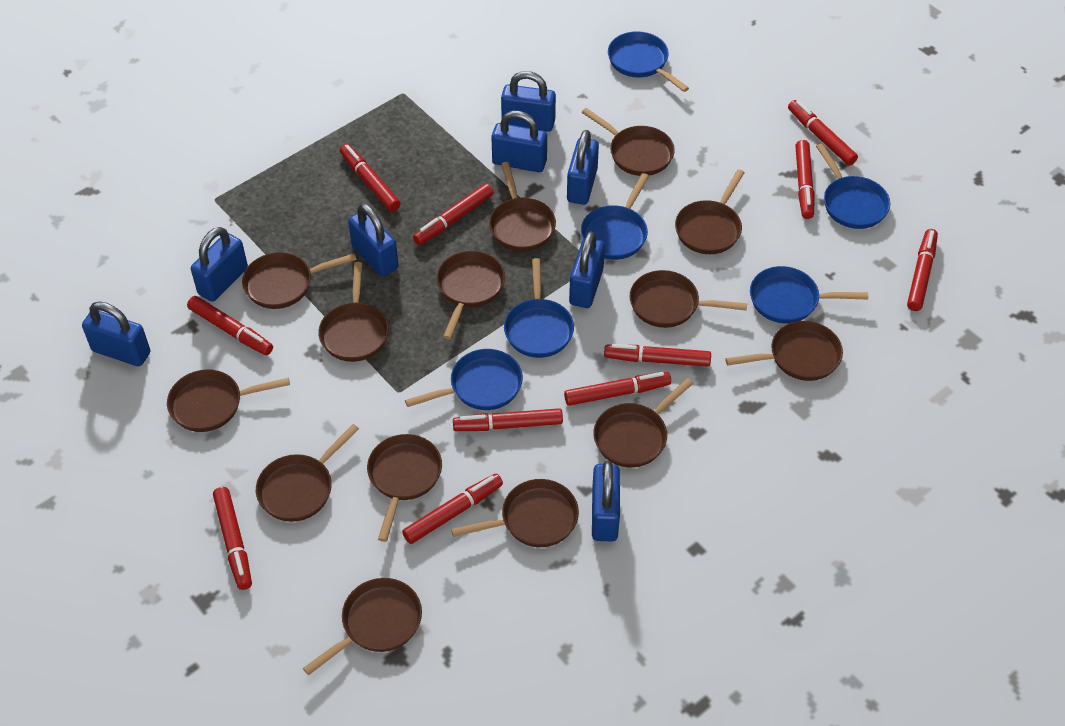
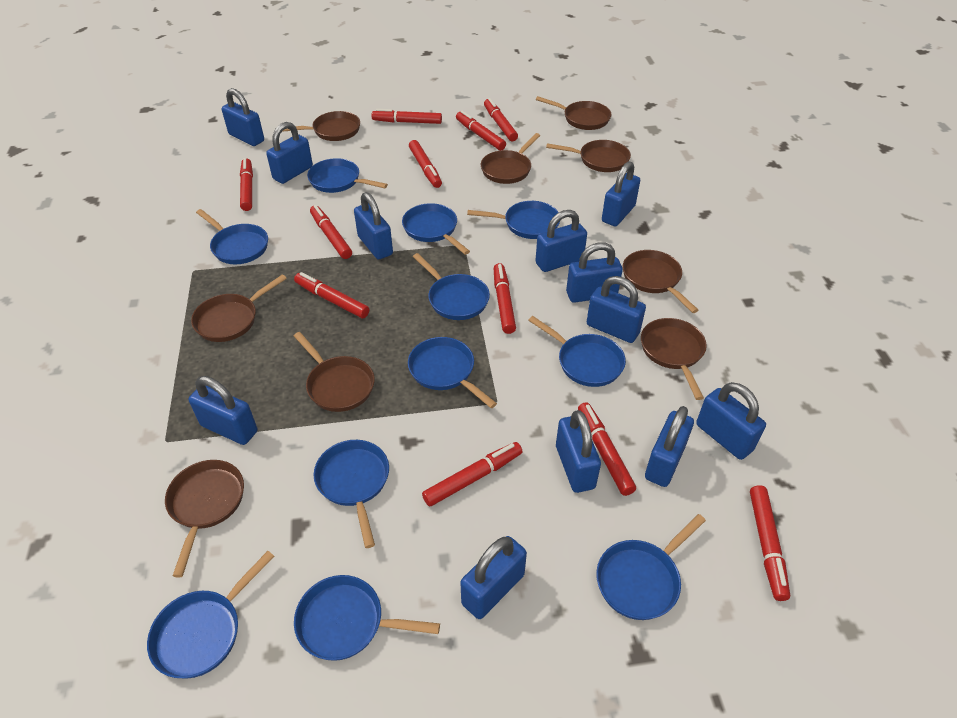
blue padlock: [82,301,150,366] [191,227,248,302] [348,203,399,277] [491,111,547,172] [501,71,556,132] [567,130,599,205] [569,231,605,308] [592,461,620,541] = 8 -> [189,376,257,445] [222,88,264,146] [266,122,313,184] [354,192,393,260] [460,536,527,619] [535,210,587,272] [556,410,601,493] [566,242,623,303] [587,276,646,343] [602,162,640,226] [645,406,694,487] [696,382,766,460] = 12
blue pan: [405,349,523,410] [504,258,574,358] [581,173,649,260] [608,31,689,92] [750,266,868,323] [816,144,890,229] = 6 -> [147,551,274,679] [196,209,268,264] [294,575,440,661] [307,158,388,193] [314,440,389,548] [402,203,470,255] [408,337,497,408] [413,253,490,320] [467,201,560,239] [528,316,626,387] [596,514,706,620] = 11
brown pan: [167,369,290,432] [242,252,356,309] [256,424,359,522] [303,578,422,675] [318,262,389,362] [367,434,442,542] [437,251,505,339] [451,479,579,547] [489,162,556,251] [582,108,675,176] [593,378,693,468] [629,270,747,328] [675,169,745,254] [725,321,843,381] = 14 -> [165,460,244,578] [191,274,287,342] [282,111,360,141] [294,332,375,412] [481,133,540,184] [536,96,611,130] [546,140,631,172] [622,250,698,313] [641,318,707,400] = 9

